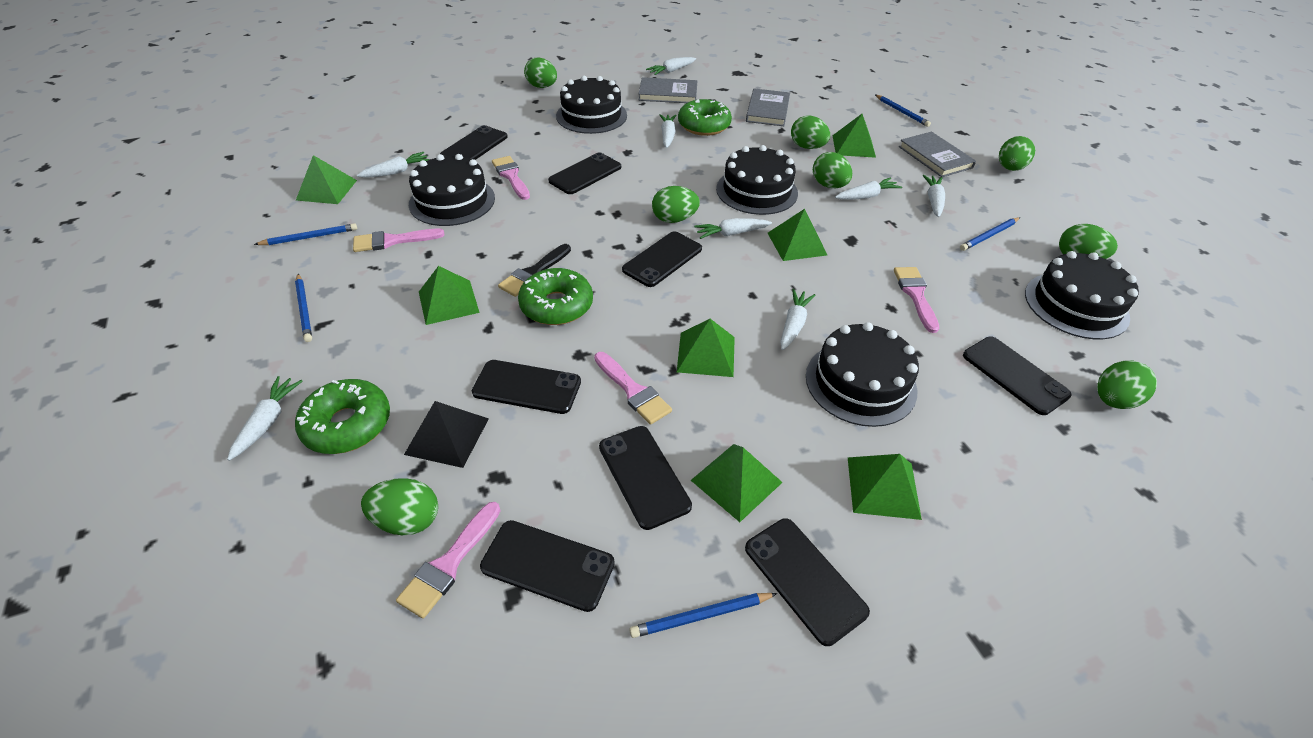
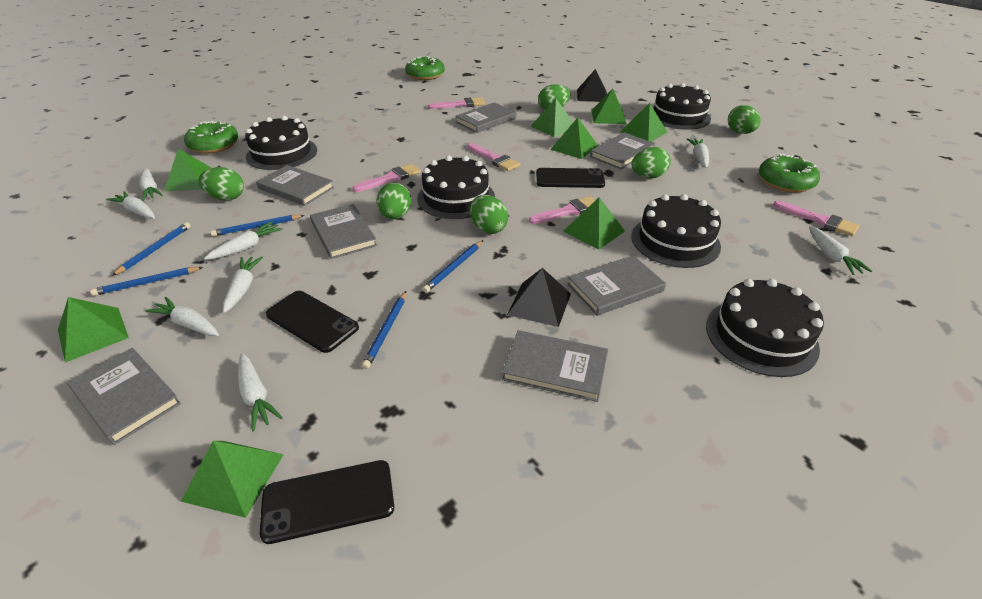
black brush: [498,244,571,297] = 1 -> none = 0
black phone: [440,125,508,160] [472,360,581,414] [480,520,615,612] [548,152,621,194] [599,426,692,530] [622,231,702,287] [745,518,870,646] [963,337,1072,415] = 8 -> [260,460,394,544] [266,291,359,353] [536,168,605,188] = 3
black pyramid: [404,401,489,468] = 1 -> [507,268,571,327] [577,69,607,102] = 2
green egg: [361,478,438,535] [524,57,557,88] [652,186,700,223] [791,115,830,149] [813,152,852,188] [999,136,1035,171] [1059,224,1118,259] [1097,360,1157,409] = 8 -> [198,167,244,201] [377,183,411,219] [470,195,508,234] [538,84,571,110] [632,147,671,178] [728,105,761,134] = 6
green pyramid: [296,155,357,204] [419,266,480,325] [677,319,735,377] [691,444,783,522] [768,209,827,261] [832,114,876,158] [848,454,922,520] = 7 -> [58,297,129,363] [164,149,211,191] [180,441,284,518] [530,98,573,137] [550,117,598,159] [563,197,625,250] [591,89,627,124] [620,103,668,142] = 8
grey book: [639,77,697,103] [746,88,790,126] [899,132,976,177] = 3 -> [67,348,181,445] [256,165,334,206] [310,204,377,259] [455,102,516,133] [502,330,608,402] [567,255,666,316] [590,132,655,169] = 7

